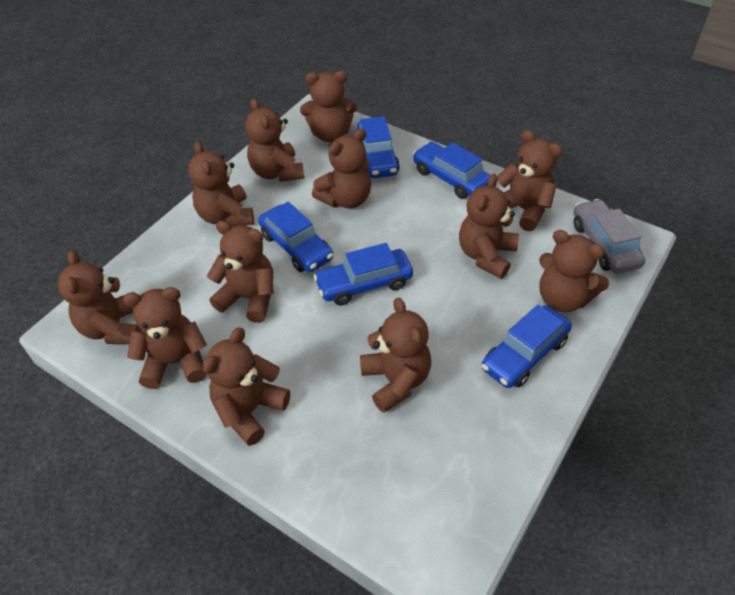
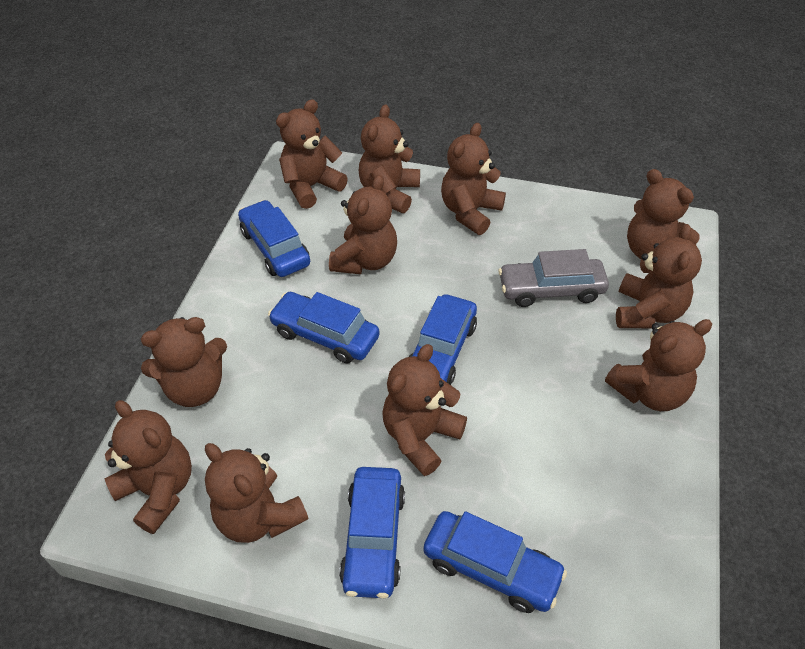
brown teddy bear: [58,250,142,344] [123,287,207,389] [188,141,254,227] [203,327,290,446] [207,221,274,323] [245,98,304,182] [300,71,357,142] [312,128,371,208] [360,297,431,413] [459,174,519,279] [497,130,562,231] [539,230,609,312] = 12 -> [105,400,192,534] [141,317,227,407] [205,443,308,543] [276,99,348,209] [329,175,397,274] [359,104,420,213] [382,344,467,476] [441,123,506,235] [605,319,712,411] [616,224,702,328] [627,169,700,259] = 11

